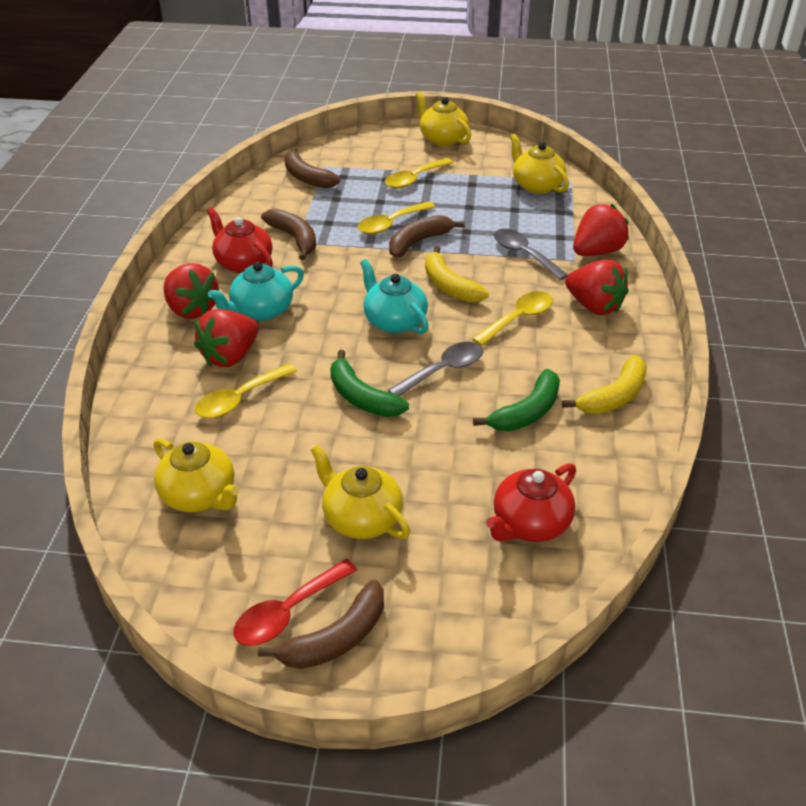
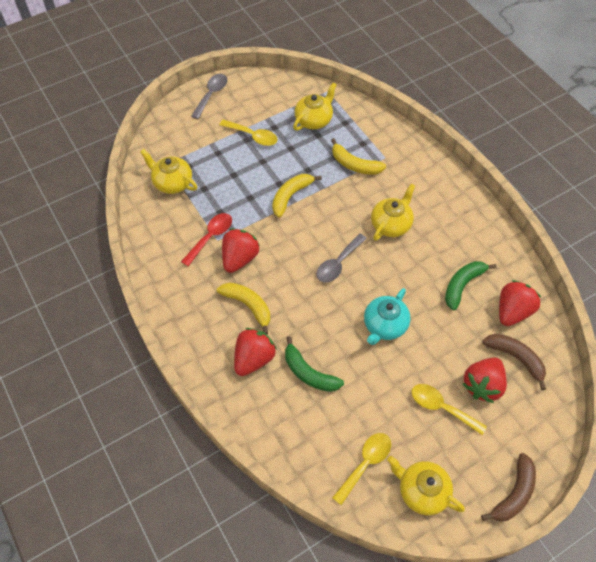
brown banana: [258,580,384,669] [261,209,316,260] [284,147,340,188] [389,215,465,258] = 4 -> [481,453,536,522] [482,334,546,390] = 2
red teapot: [207,207,273,273] [486,463,576,542] = 2 -> none = 0
turquoise teapot: [208,262,304,321] [360,259,429,334] = 2 -> [364,288,411,345] = 1
yellow banana: [425,246,489,303] [562,355,647,414] = 2 -> [217,282,270,334] [272,174,322,218] [331,138,386,175] = 3
yellow spoon: [195,364,297,418] [358,201,435,234] [385,158,454,189] [472,291,553,346] = 4 -> [219,120,278,146] [332,433,391,505] [412,384,487,435] = 3

